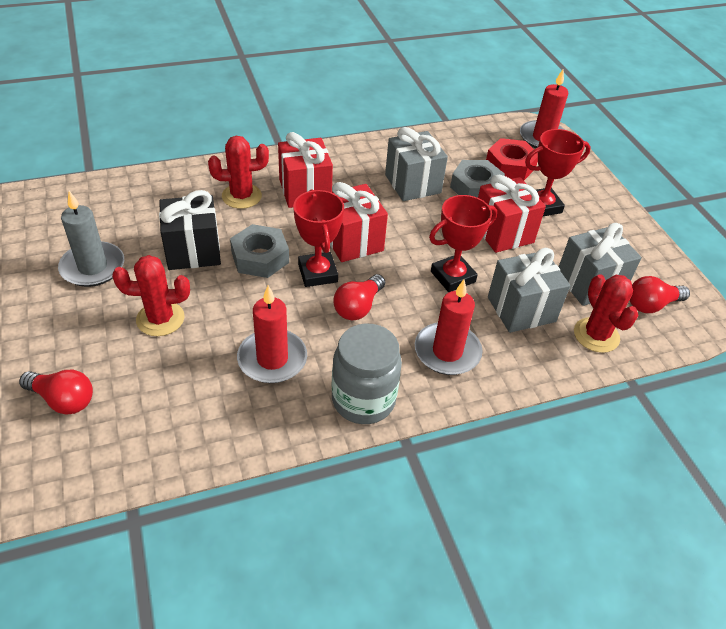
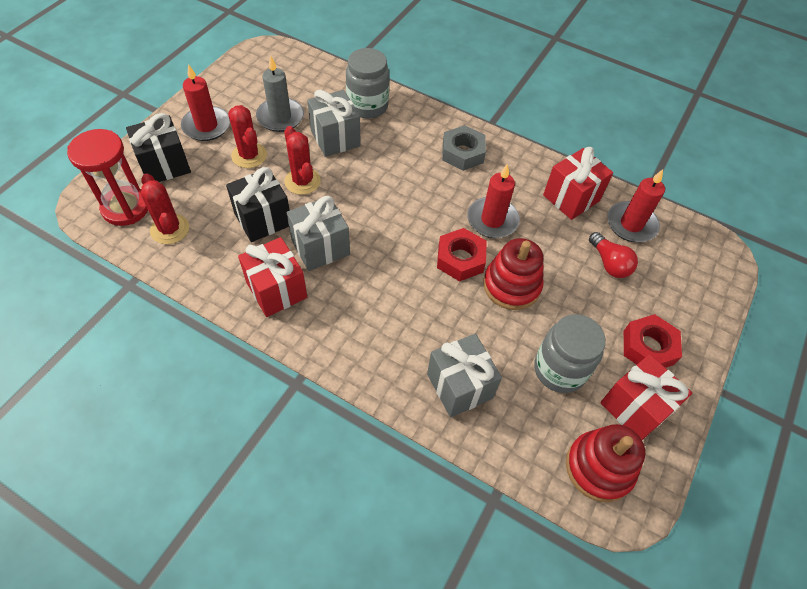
black gift: [159,190,221,270] = 1 -> [126,113,191,182] [226,167,290,242] = 2
grey jar: [332,324,402,424] = 1 -> [346,48,389,119] [534,314,606,393] = 2
grey nut: [230,224,289,278] [450,160,505,198] = 2 -> [442,125,486,171] = 1
red hourglass: none = 0 -> [67,129,148,226] = 1
red light bulb: [19,370,93,415] [334,274,385,320] [630,276,690,313] = 3 -> [589,232,638,278] = 1
red nut: [486,138,538,180] = 1 -> [437,228,487,281] [624,314,682,368] = 2
red stacking toy: none = 0 -> [483,238,544,310] [566,424,645,502] = 2
red trophy: [293,189,344,287] [429,195,497,292] [525,129,591,216] = 3 -> none = 0

